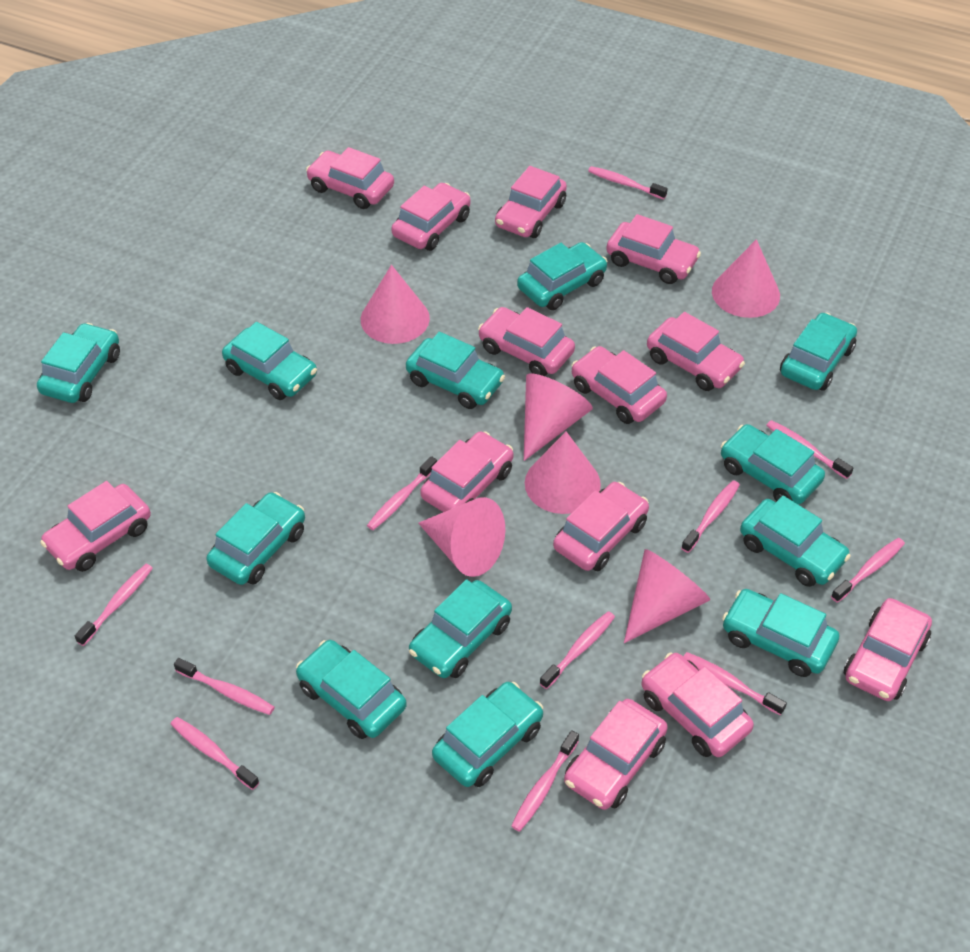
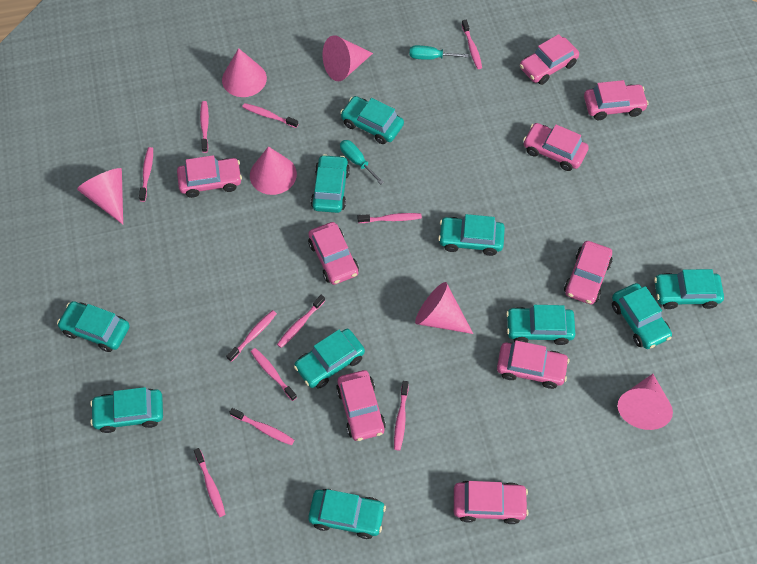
pink car: [40,481,151,572] [306,147,394,209] [391,183,471,251] [420,431,513,512] [478,307,575,376] [495,166,567,238] [553,482,649,571] [564,699,668,810] [572,346,667,424] [606,214,701,284] [641,653,754,757] [647,312,745,391] [844,598,932,701] = 13 -> [177,155,242,198] [308,222,359,285] [336,370,386,441] [454,481,529,524] [497,340,569,389] [520,34,579,85] [523,123,589,171] [564,241,612,304] [584,80,649,120] = 9
turquoise car: [37,323,120,403] [206,492,305,585] [222,322,317,400] [296,640,407,739] [406,332,505,409] [409,579,512,678] [432,682,543,787] [517,242,607,310] [721,424,825,504] [722,589,839,677] [740,496,851,587] [780,313,857,391] = 12 -> [57,301,130,352] [90,387,163,433] [294,329,365,389] [308,489,386,539] [311,154,350,213] [340,96,404,144] [438,214,505,256] [506,305,575,345] [612,283,672,349] [654,269,724,309] = 10
turquoise screwdriver: none = 0 -> [340,140,384,184] [409,45,469,60] = 2

